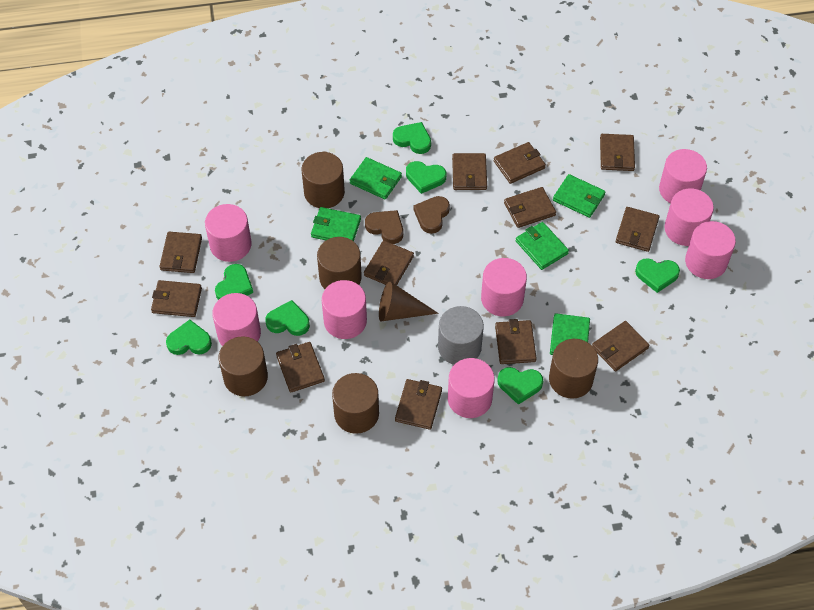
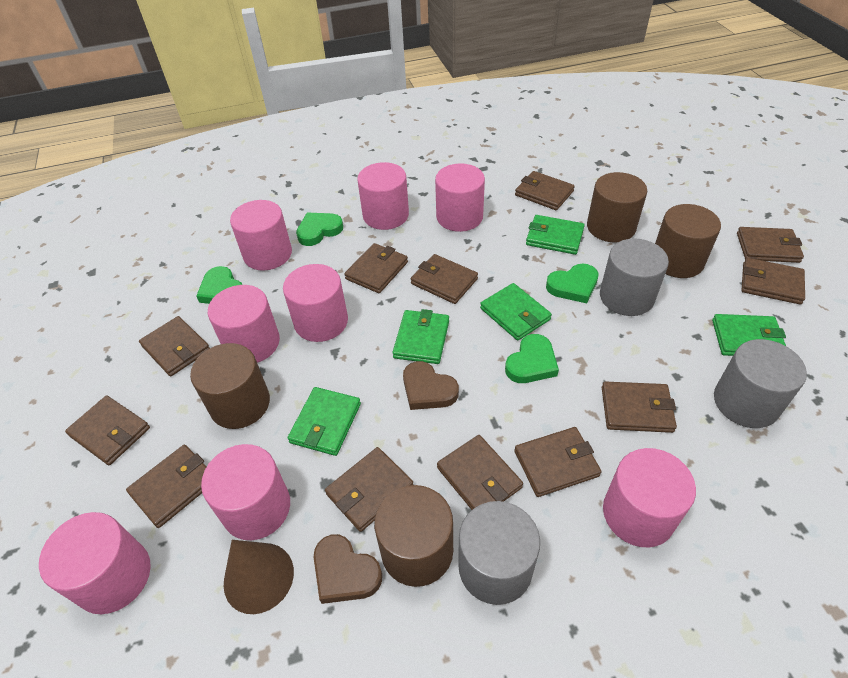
brown cylinder: [219,336,268,396] [302,152,345,208] [317,237,362,289] [332,373,379,434] [549,339,598,399] = 5 -> [190,343,270,429] [374,485,453,587] [587,172,647,243] [655,204,721,278] = 4
green heart: [166,320,212,355] [215,264,253,300] [265,300,310,336] [393,122,431,154] [406,161,447,194] [497,367,543,405] [635,258,680,293] = 7 -> [197,266,242,304] [296,212,343,246] [505,334,559,383] [546,264,599,303] = 4
grey cylinder: [438,306,484,365] = 1 -> [458,501,540,605] [600,238,669,316] [714,339,807,428] = 3

